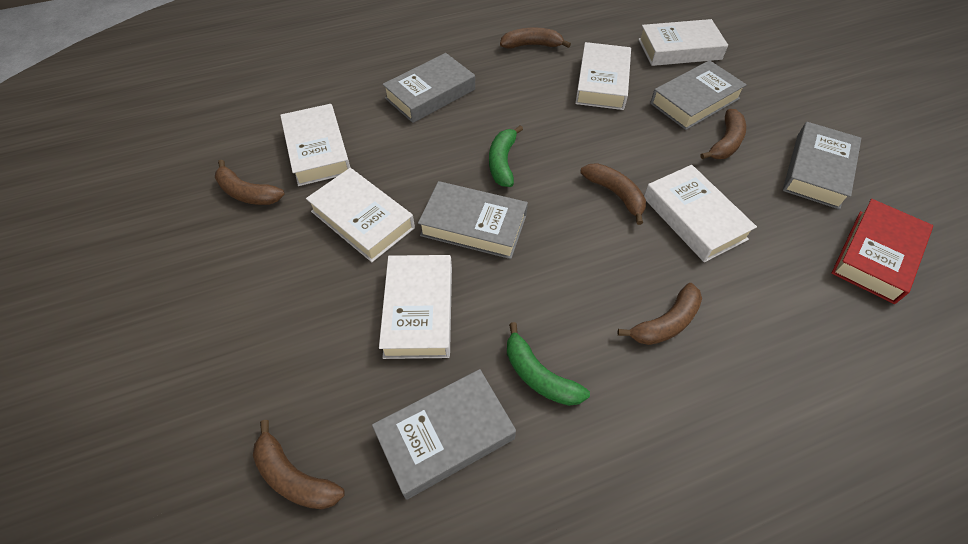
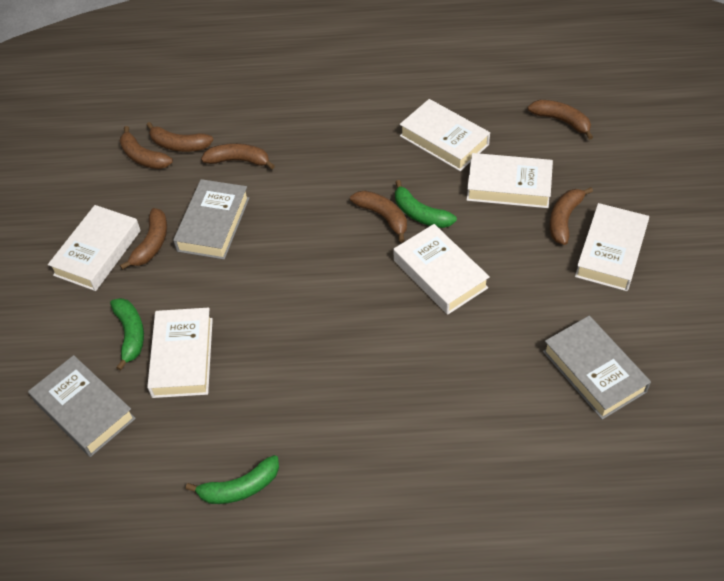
brown banana: [215,160,285,205] [253,420,345,509] [500,28,571,49] [580,163,646,225] [618,283,702,345] [700,109,746,159] = 6 -> [120,126,173,169] [120,208,167,270] [147,122,213,152] [201,143,275,169] [350,190,407,243] [528,100,593,140] [550,187,593,245] = 7
green banana: [489,125,523,187] [507,322,590,406] = 2 -> [110,298,144,371] [186,455,279,504] [395,180,457,228] = 3
grey book: [372,369,516,500] [382,53,475,123] [418,181,528,259] [650,60,747,130] [783,122,861,210] = 5 -> [28,355,136,457] [173,179,249,259] [543,316,651,420] = 3
red book: [832,199,933,304] = 1 -> none = 0

